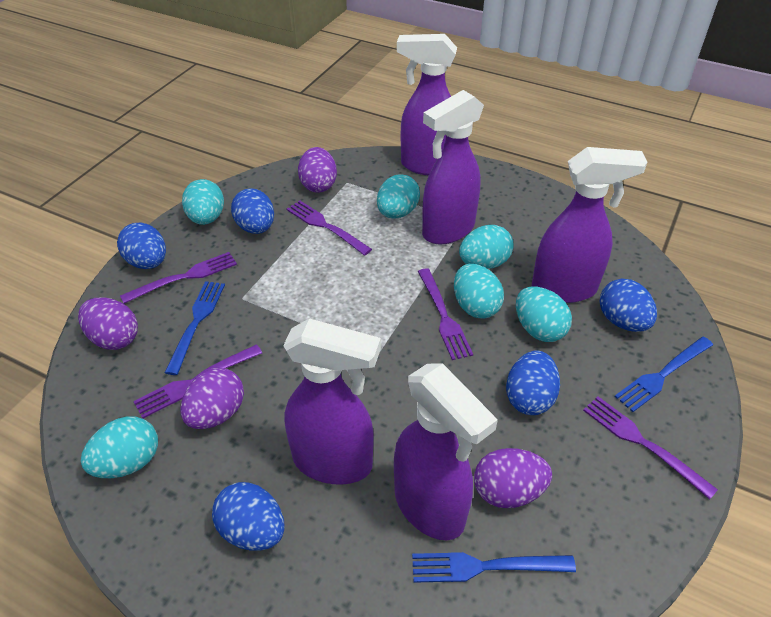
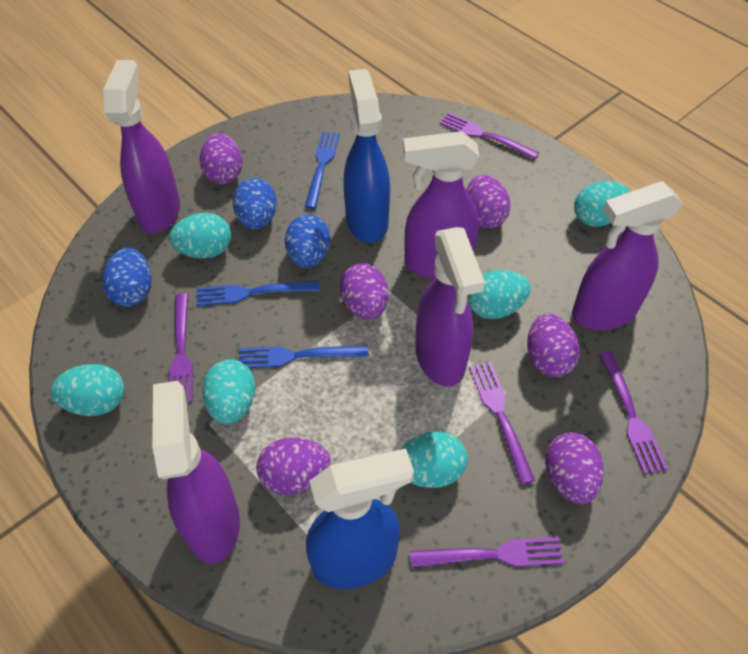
blue egg: [117,223,166,269] [212,482,285,551] [231,188,274,234] [506,350,560,415] [600,279,657,332] = 5 -> [102,248,152,307] [233,178,277,229] [285,214,331,268] = 3
blue spray bottle: none = 0 -> [306,448,414,589] [343,69,390,243] = 2
purple egg: [78,297,138,350] [181,368,244,429] [298,147,337,193] [474,448,552,508] = 4 -> [200,133,242,184] [256,438,331,495] [340,263,388,320] [466,175,511,228] [527,314,580,377] [545,432,604,504] = 6

